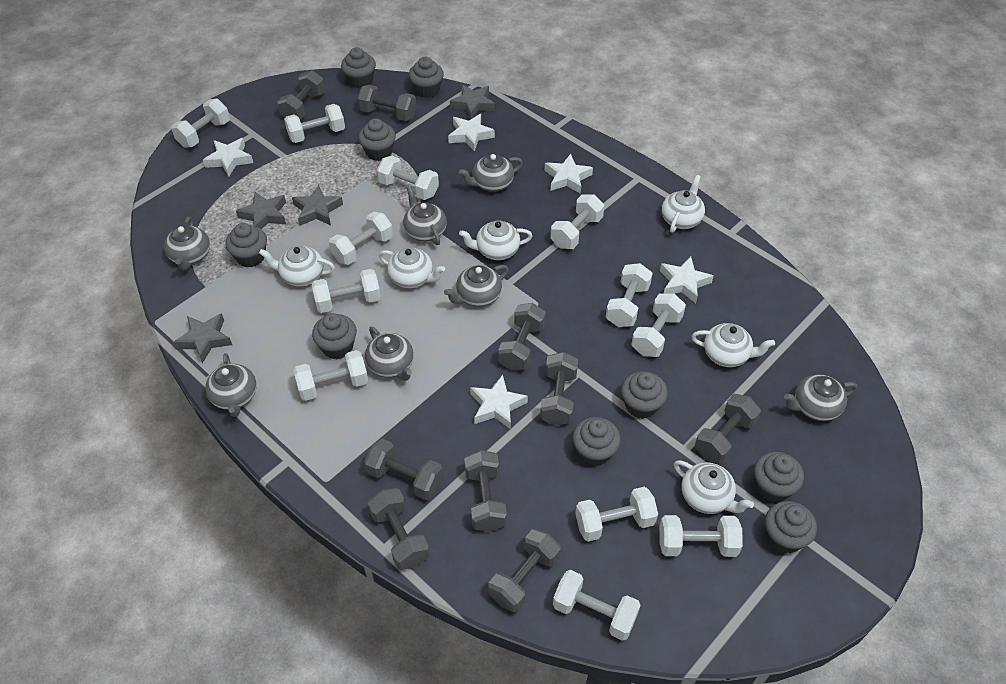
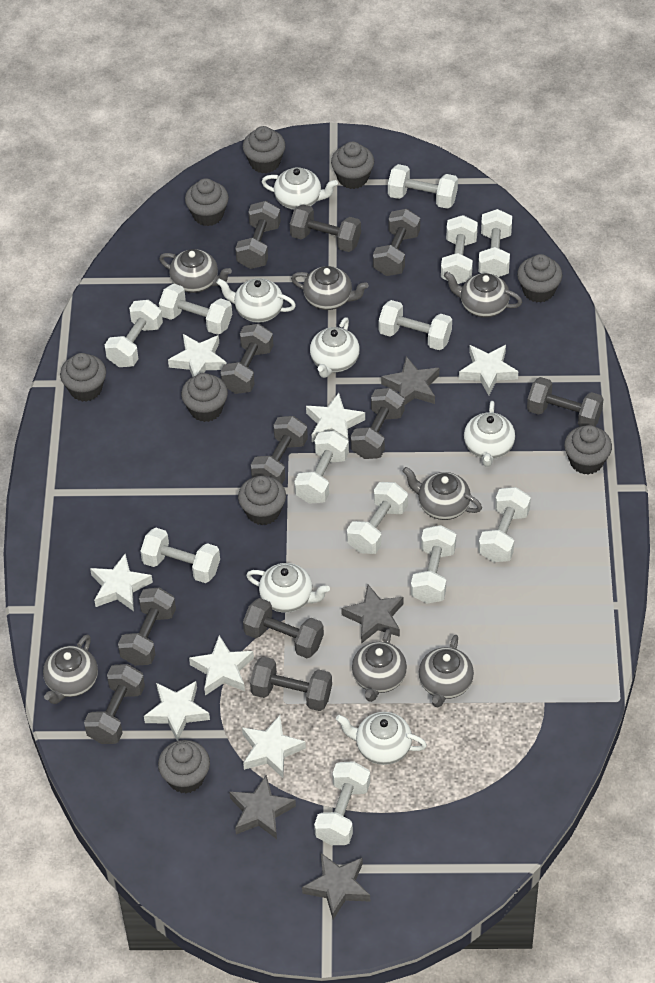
grey dumbbell: [277,70,325,119] [358,85,416,121] [364,439,443,500] [368,488,430,570] [464,450,507,532] [489,529,561,612] [498,303,546,370] [540,352,578,426] [695,394,761,464] = 9 -> [84,664,145,744] [118,588,176,666] [220,324,273,394] [235,201,281,269] [243,598,324,658] [250,657,332,711] [251,416,308,484] [290,204,361,252] [351,388,405,459] [373,209,420,276] [527,377,603,426] = 11
white star: [203,138,253,177] [448,114,495,152] [470,375,528,430] [545,154,593,194] [660,256,713,303] = 5 -> [90,554,153,611] [144,681,210,741] [168,334,227,377] [189,635,254,695] [242,715,306,778] [306,393,365,442] [459,345,518,395] = 7

